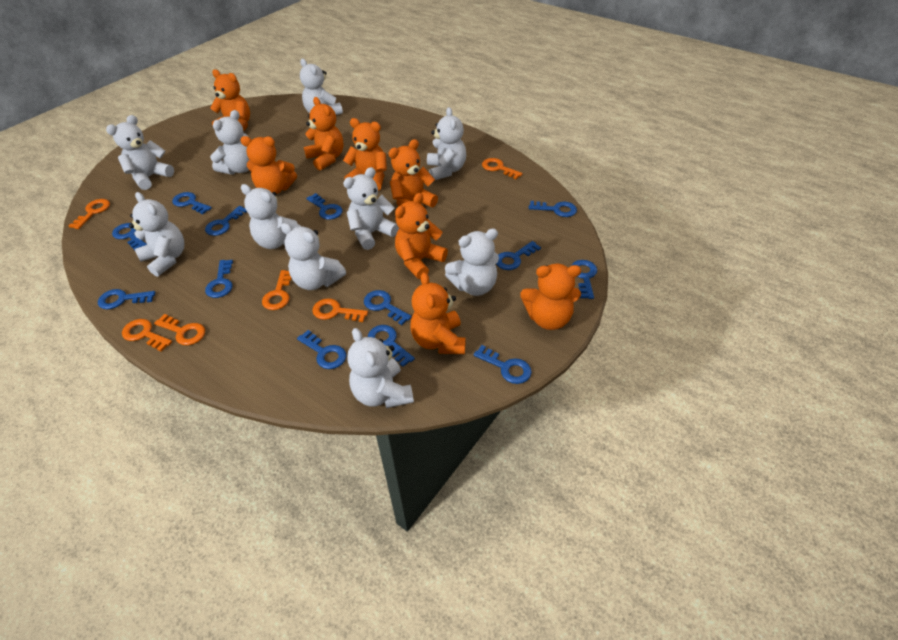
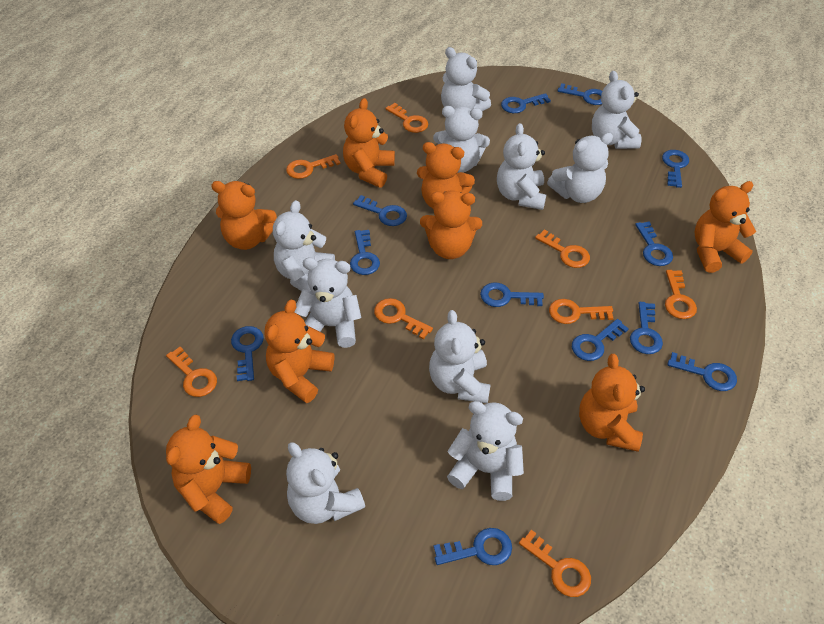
blue key: [98,289,156,309] [112,223,147,250] [172,192,212,214] [205,206,247,236] [205,260,233,298] [297,330,346,369] [306,193,343,220] [364,290,412,325] [368,325,415,367] [473,345,532,384] [496,241,541,270] [529,201,577,217] [571,260,597,299] = 13 -> [231,326,264,381] [350,230,380,275] [353,195,407,226] [433,528,512,565] [480,283,544,307] [501,93,551,113] [557,83,602,105] [572,319,629,361] [630,302,663,354] [635,222,673,266] [662,150,689,188] [667,352,737,391] = 12
orange key: [69,199,110,229] [122,319,172,352] [154,314,205,345] [262,270,292,310] [312,298,368,322] [482,158,523,179] = 6 -> [166,347,217,397] [286,154,341,179] [374,298,433,339] [385,103,428,133] [519,530,591,597] [535,229,590,268] [549,299,614,324] [665,270,697,319] = 8

